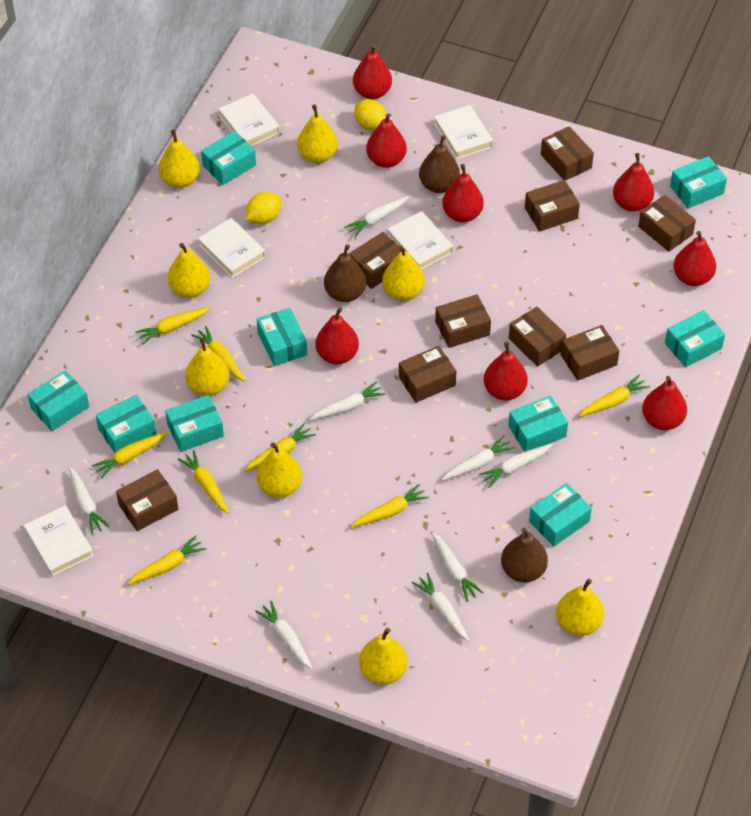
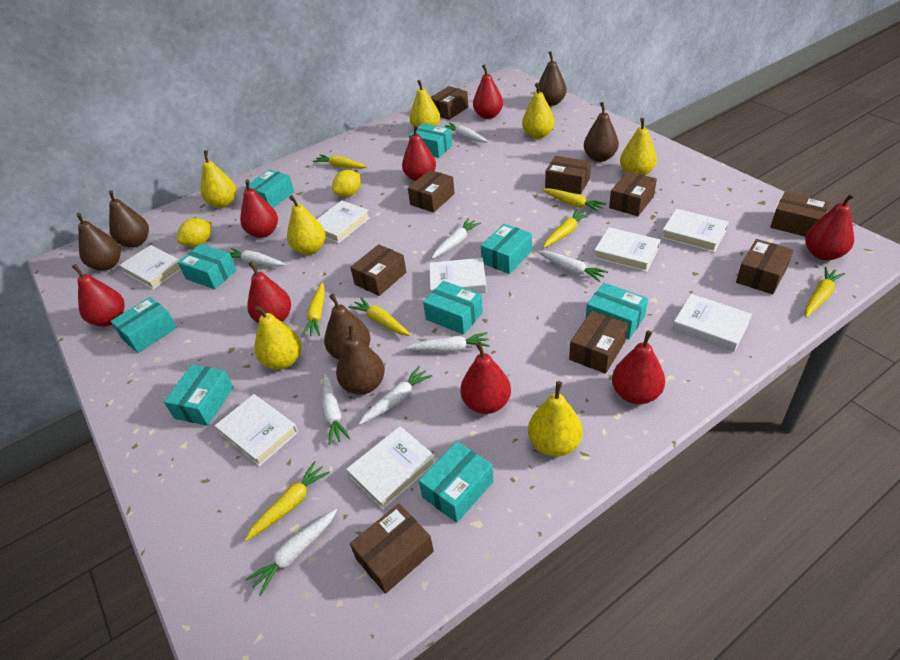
brown pear: [324,244,366,302] [419,135,460,193] [501,528,548,582] = 3 -> [76,213,121,271] [109,190,149,248] [324,294,370,360] [336,324,385,394] [536,51,567,106] [584,102,619,162] = 6
white book: [24,505,94,576] [198,218,265,278] [218,94,280,146] [387,211,453,270] [434,105,493,160] = 5 -> [119,245,181,289] [215,394,298,467] [316,200,370,243] [346,426,436,510] [429,258,487,293] [594,227,661,272] [661,209,729,253] [672,294,752,352] = 8
yellow carrot: [92,432,167,479] [128,535,206,585] [135,307,210,345] [178,450,229,513] [191,326,245,382] [244,423,316,472] [351,484,429,527] [579,375,650,417] = 8 -> [245,461,330,541] [302,282,325,337] [313,155,367,169] [348,297,411,336] [542,188,606,212] [543,209,591,248] [805,267,845,317] = 7
yellow pear: [159,129,200,188] [168,243,210,298] [185,337,229,396] [257,442,302,497] [297,105,338,163] [359,628,407,685] [382,246,425,301] [556,579,604,636] = 8 -> [201,150,236,208] [254,306,301,370] [287,195,326,255] [410,80,440,127] [522,83,554,139] [528,381,583,457] [620,118,657,175] = 7

